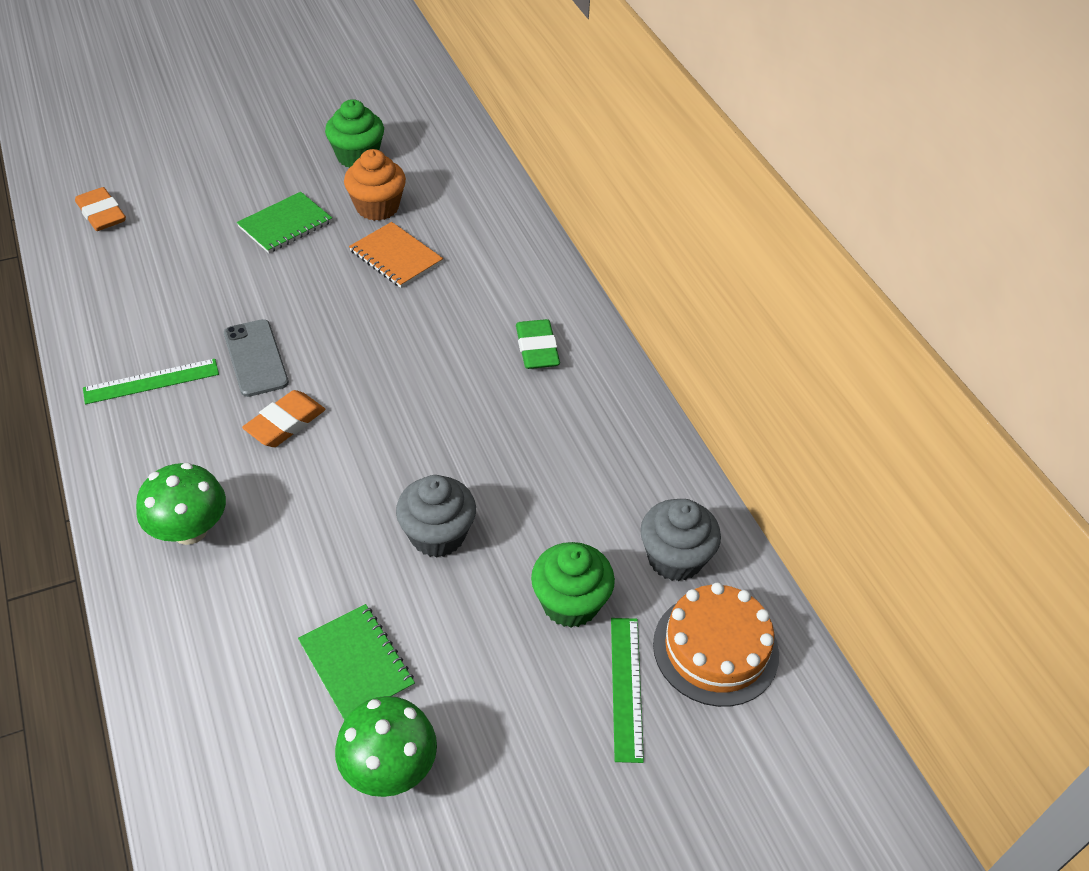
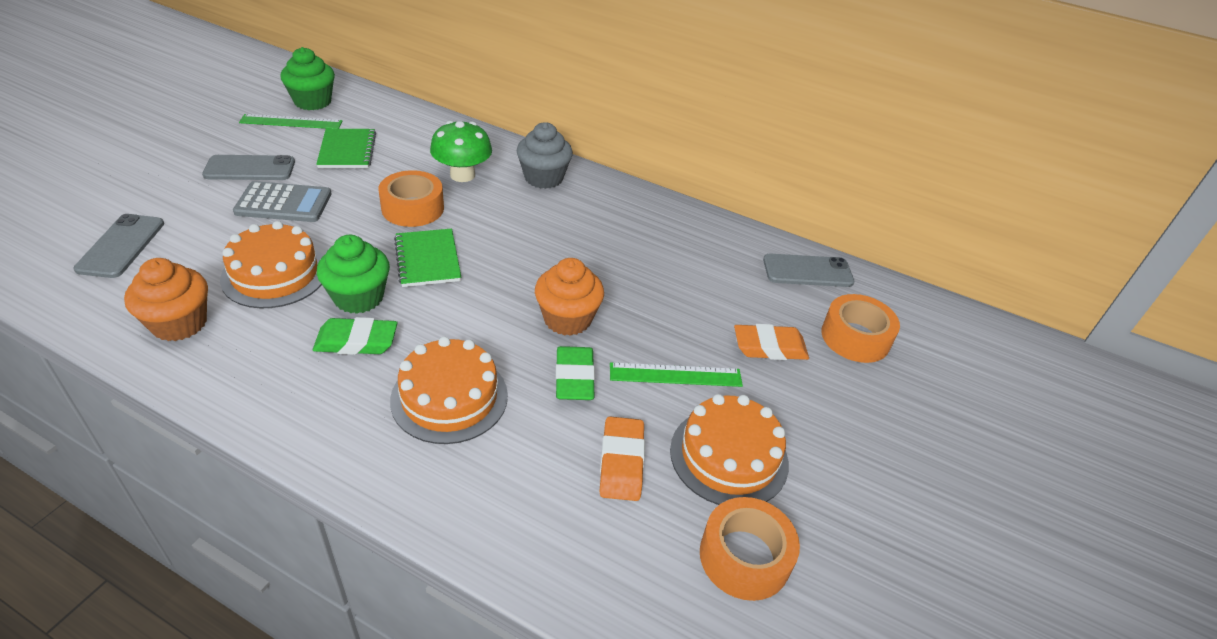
green eraser: [516,319,560,369] = 1 -> [313,317,398,355] [555,346,595,400] = 2
green mushroom: [136,463,226,545] [335,696,437,797] = 2 -> [430,121,492,182] = 1
grey calculator: none = 0 -> [233,181,332,222] = 1
grey cupcake: [396,475,476,558] [640,499,721,581] = 2 -> [517,122,573,189] = 1
grey phone: [224,319,289,397] = 1 -> [73,214,164,278] [202,155,295,180] [763,254,854,287] = 3
orange cake: [653,582,779,707] = 1 -> [220,221,323,308] [390,337,508,444] [670,394,789,505] = 3
orange cupcake: [344,149,406,221] = 1 -> [124,258,208,341] [535,258,604,336] = 2
orange notebook: [349,222,443,288] = 1 -> none = 0
orange tape: none = 0 -> [378,170,444,227] [700,497,800,601] [821,294,900,363] = 3

